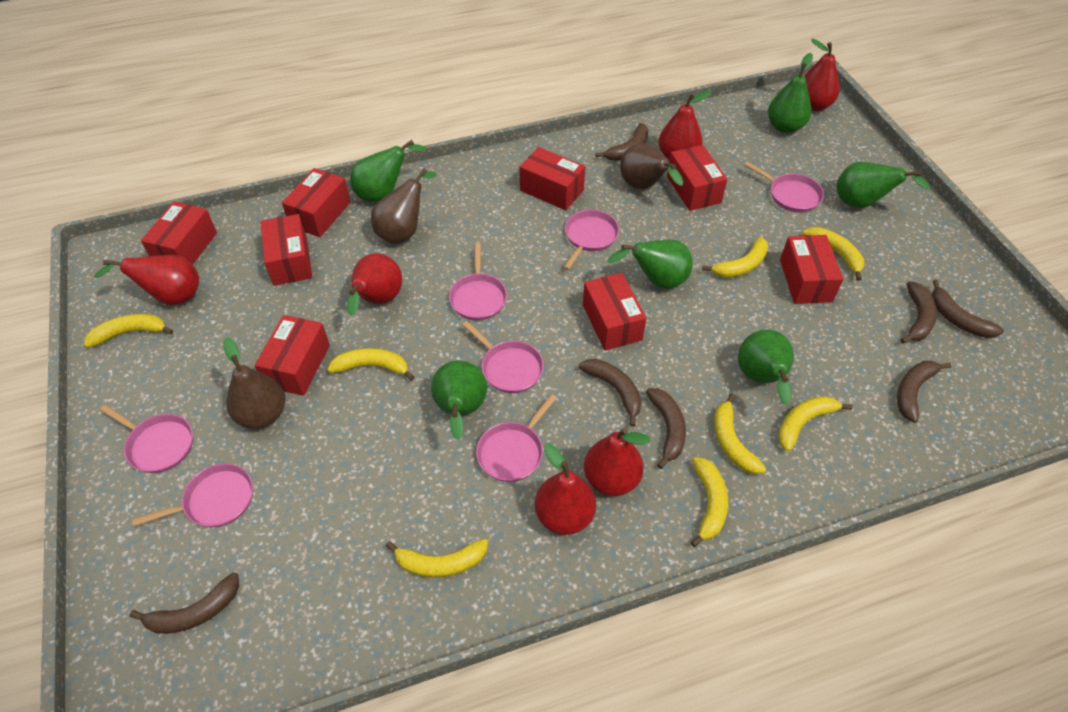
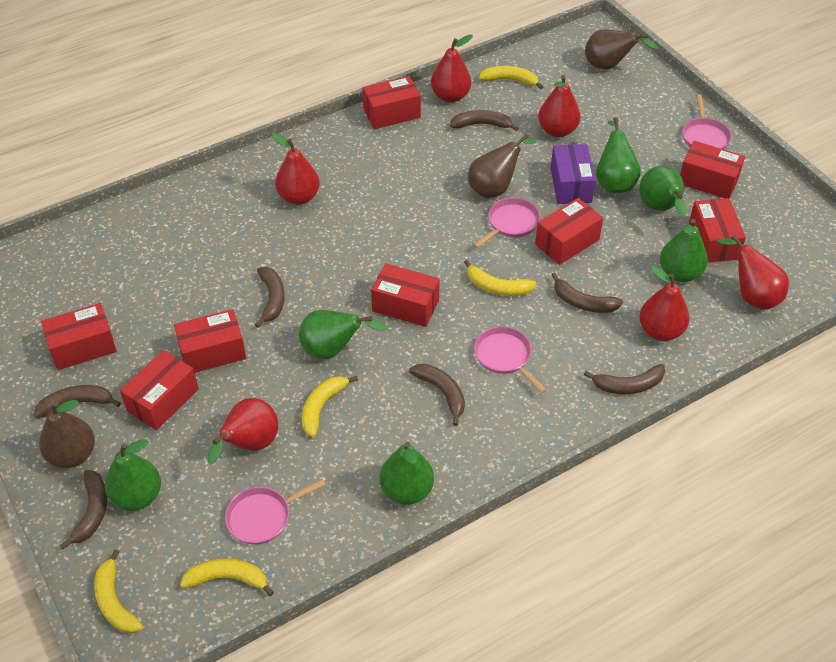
pink pan: [100,405,193,473] [132,463,253,527] [449,243,507,320] [462,321,544,393] [476,394,557,482] [563,210,619,270] [744,161,824,213] = 7 -> [225,479,325,545] [473,198,540,248] [474,326,547,393] [682,94,732,149] = 4
purple box: none = 0 -> [551,144,596,204] = 1
yellow banana: [84,314,173,348] [327,348,414,381] [386,539,488,578] [691,457,728,547] [702,237,769,278] [714,393,766,474] [778,396,853,452] [802,227,864,281] = 8 -> [94,550,143,633] [180,559,274,596] [302,376,358,437] [464,260,536,296] [479,66,543,89] = 5

